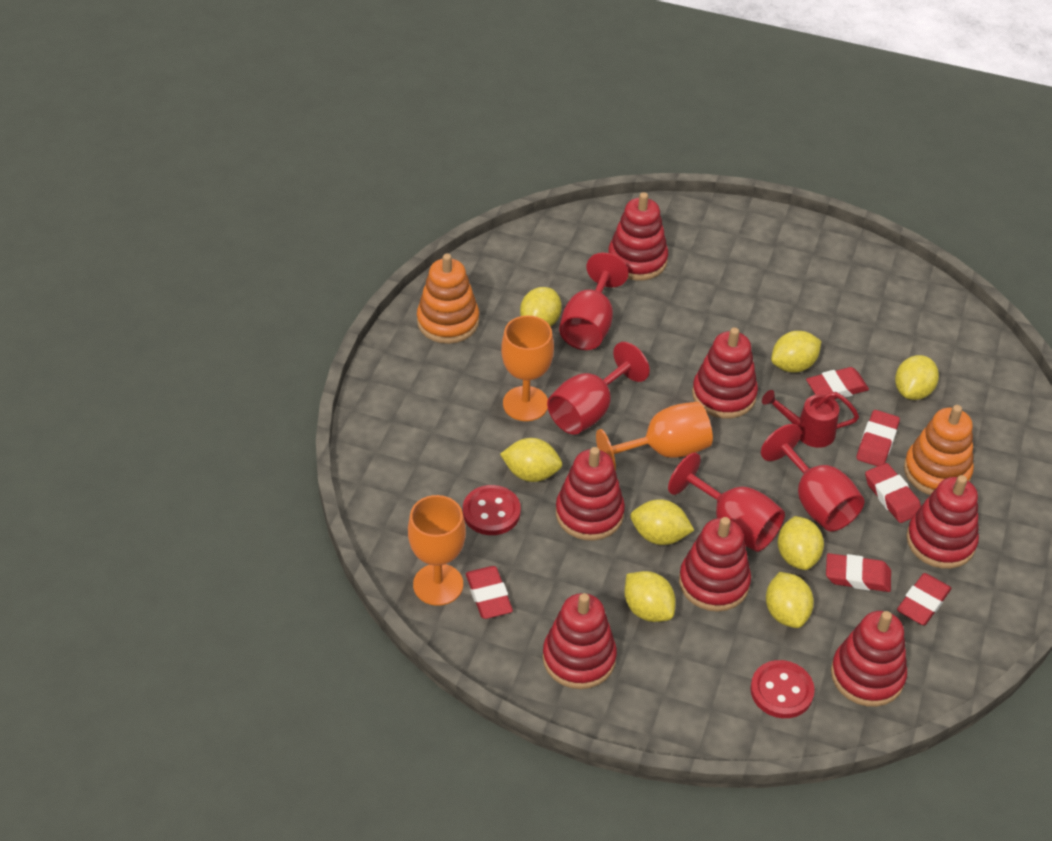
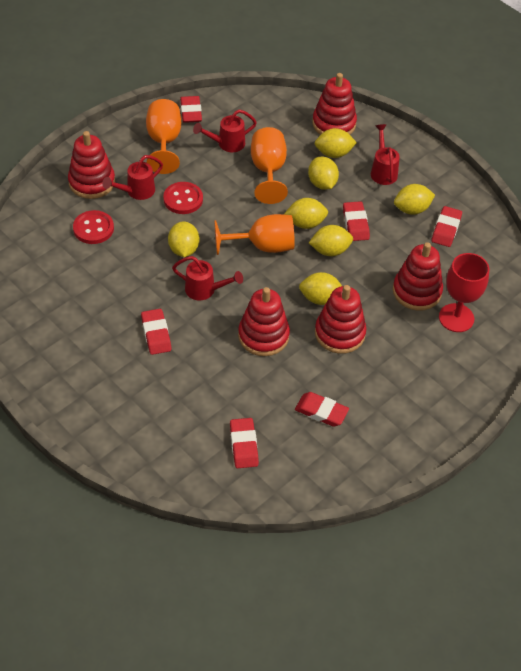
orange stacking toy: [417,254,479,344] [904,405,974,495] = 2 -> none = 0
red goblet: [547,342,650,435] [559,253,629,350] [668,453,785,552] [761,424,864,531] = 4 -> [439,253,489,332] = 1
red stacking toy: [543,593,617,689] [556,447,625,541] [608,192,668,281] [679,517,751,612] [692,327,758,419] [831,611,907,707] [906,475,979,569] = 7 -> [68,131,115,199] [238,287,290,356] [312,73,357,135] [315,285,366,354] [393,242,443,311] = 5
red watering can: [762,390,859,448] = 1 -> [102,155,163,200] [172,256,243,300] [193,110,257,152] [371,124,400,185] = 4
yellow lemon: [500,438,562,482] [520,287,562,327] [625,571,676,622] [631,499,694,545] [766,572,814,628] [771,331,822,373] [778,516,824,570] [895,355,939,400] = 8 -> [168,221,199,257] [284,198,328,229] [299,272,342,305] [308,157,339,190] [309,225,353,256] [314,128,357,158] [394,184,435,215] = 7

